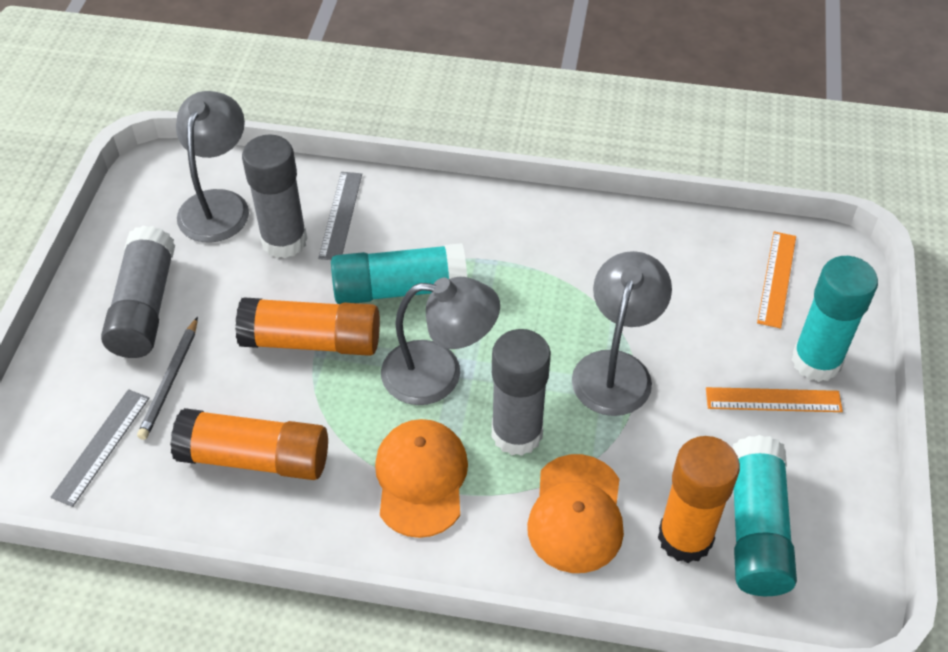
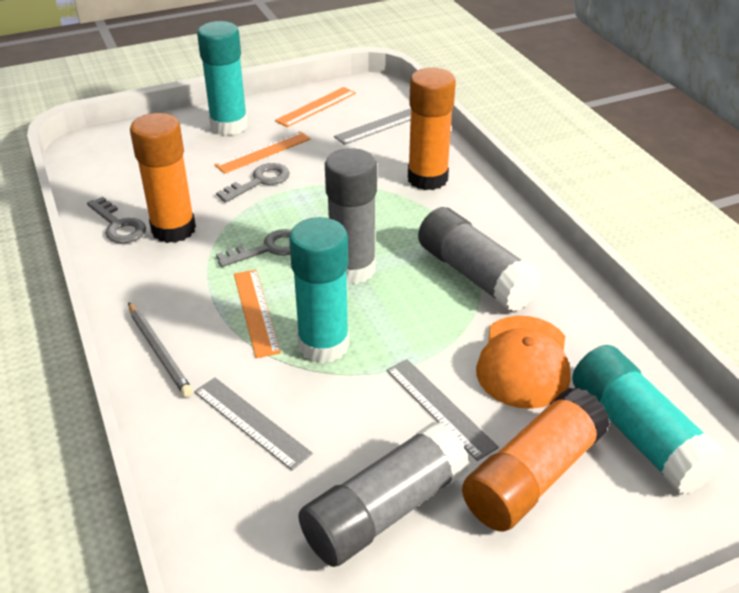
grey key: none = 0 -> [87,197,146,243] [216,163,290,202] [216,229,291,267] = 3
grey lamp: [176,91,249,243] [381,277,500,405] [572,251,672,416] = 3 -> none = 0
grey ruler: [51,389,149,507] [318,172,362,260] = 2 -> [194,377,313,470] [334,108,411,145] [386,359,499,461] = 3
orange cap: [375,419,468,538] [527,454,624,573] = 2 -> [476,316,570,409] = 1
orange ruler: [706,387,843,412] [757,231,796,329] = 2 -> [214,131,311,174] [234,270,281,358] [275,87,356,127] = 3

